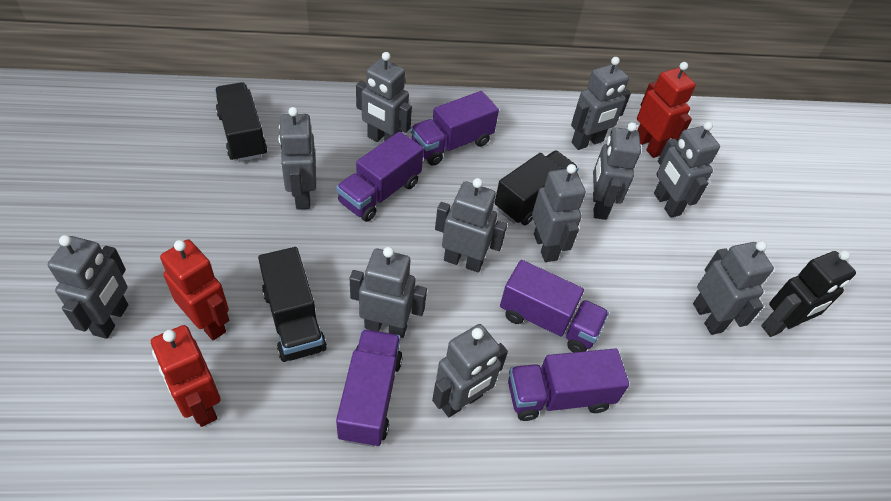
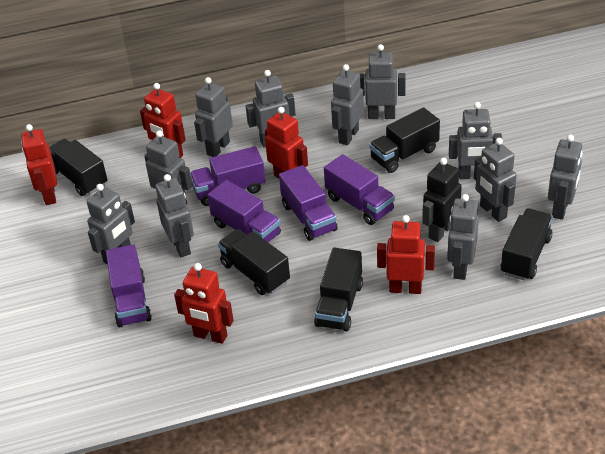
black truck: [215,82,267,162] [258,247,327,362] [494,151,579,225] = 3 -> [49,139,108,196] [218,229,290,295] [314,247,363,331] [369,107,440,173] [501,208,553,280] = 5
red robot: [151,325,221,427] [160,239,229,340] [637,62,696,158] = 3 -> [21,124,57,205] [140,83,186,158] [174,263,234,344] [265,107,308,178] [377,215,435,294] = 5

